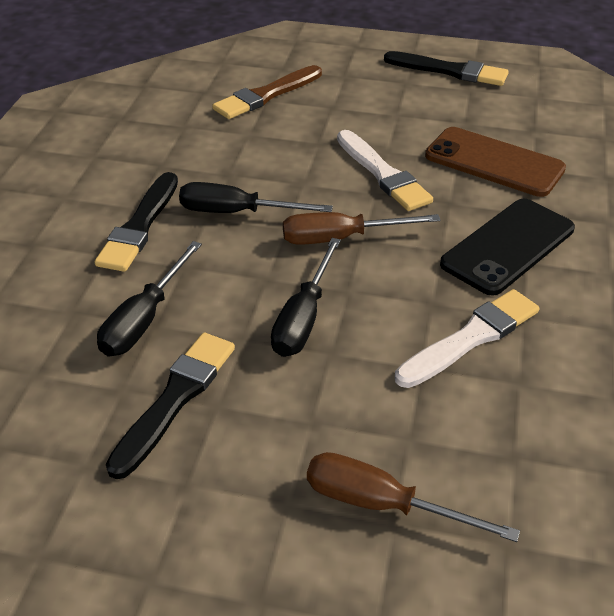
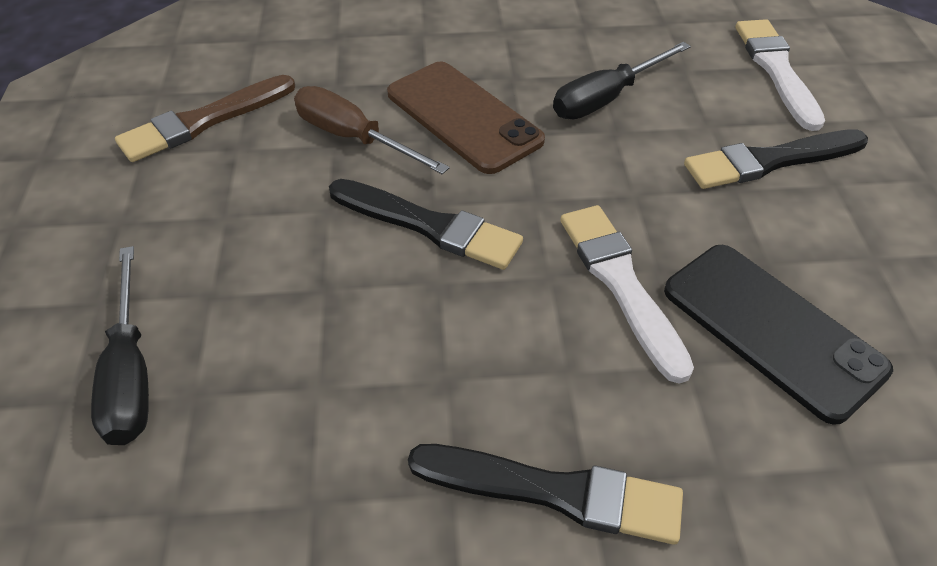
black screwdriver: [97,241,202,357] [179,182,333,213] [271,238,341,357] = 3 -> [91,246,149,445] [553,42,691,119] = 2
brown screwdriver: [283,212,441,245] [307,452,520,542] = 2 -> [294,86,450,174] = 1

